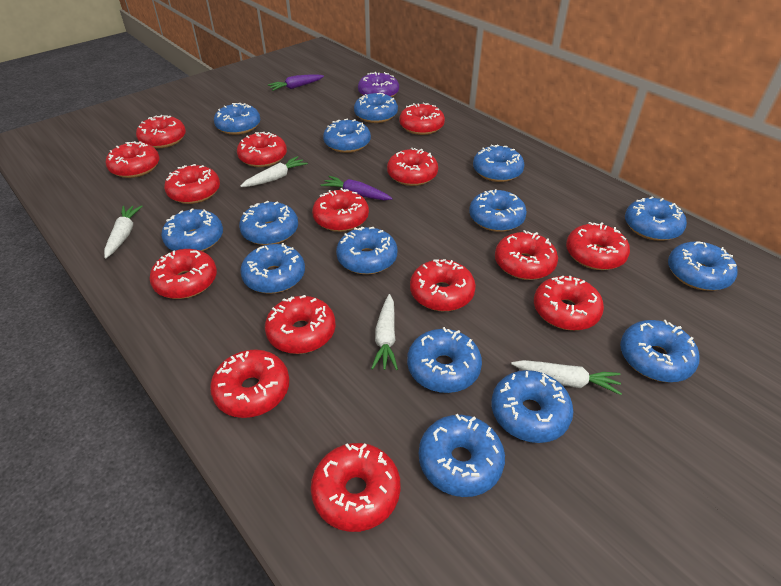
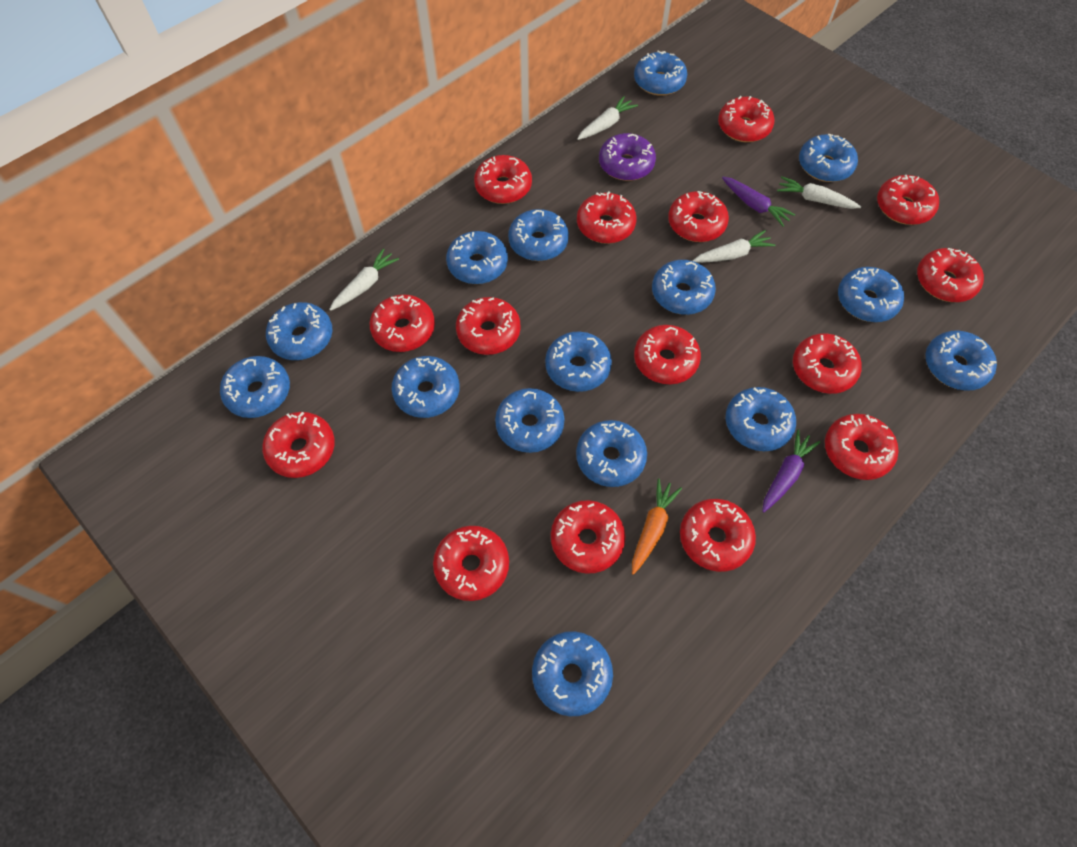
orange carrot: none = 0 -> [632,479,682,575] = 1

